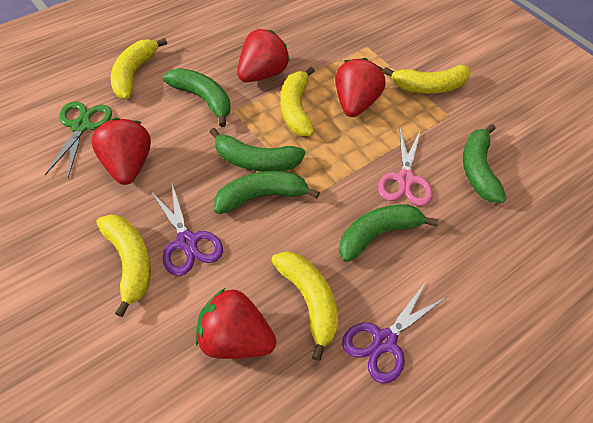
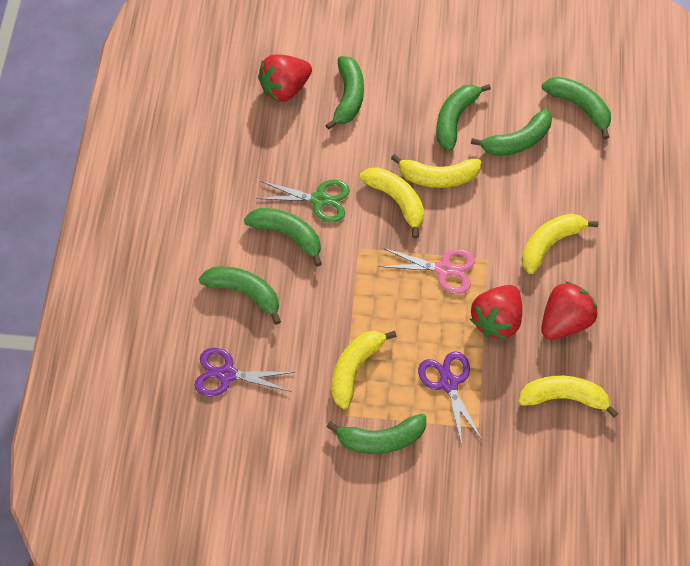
green banana: [163,68,230,127] [209,128,305,172] [214,171,320,214] [339,205,438,262] [463,124,506,203] = 5 -> [199,266,281,325] [244,208,322,267] [325,56,364,130] [327,414,426,454] [436,84,491,151] [471,108,552,156] [542,77,611,139] = 7
red strawberry: [91,118,151,185] [195,288,276,359] [237,29,290,82] [335,58,386,117] = 4 -> [258,54,312,102] [470,285,522,340] [541,281,597,340] = 3

